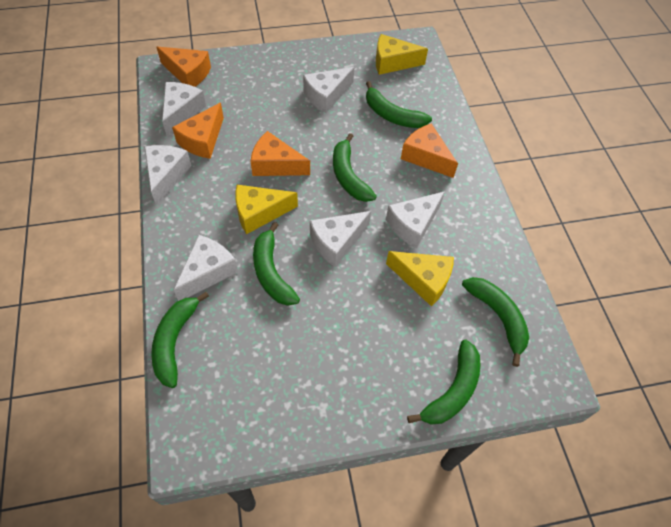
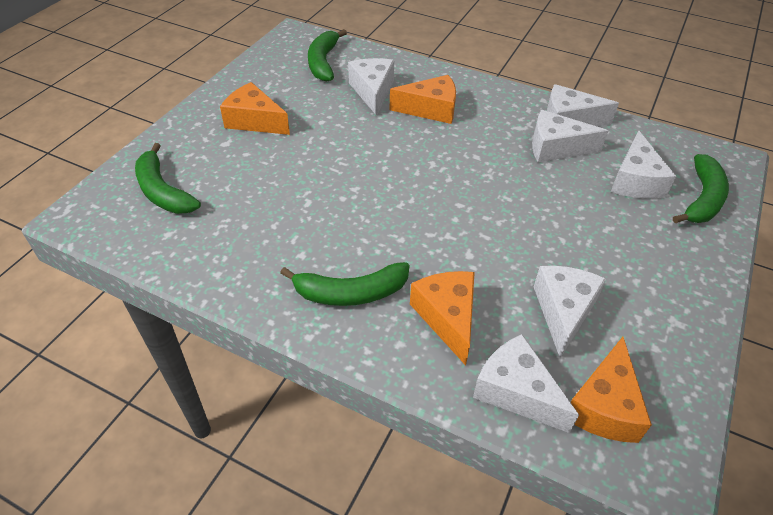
green banana: [151,292,209,388] [253,222,300,306] [333,133,377,202] [366,81,432,128] [407,340,480,425] [462,277,529,367] = 6 -> [135,143,201,214] [280,262,409,306] [308,29,347,82] [673,154,729,223] = 4
yellow cheese: [235,185,298,234] [376,34,428,75] [386,251,454,307] = 3 -> none = 0

